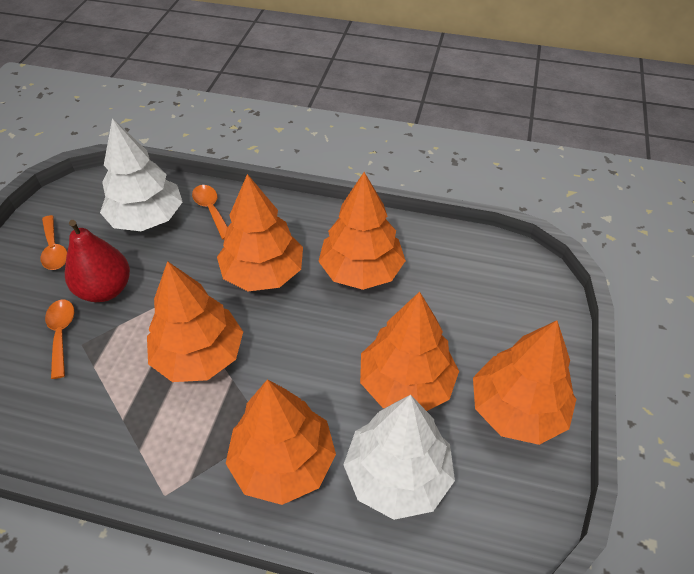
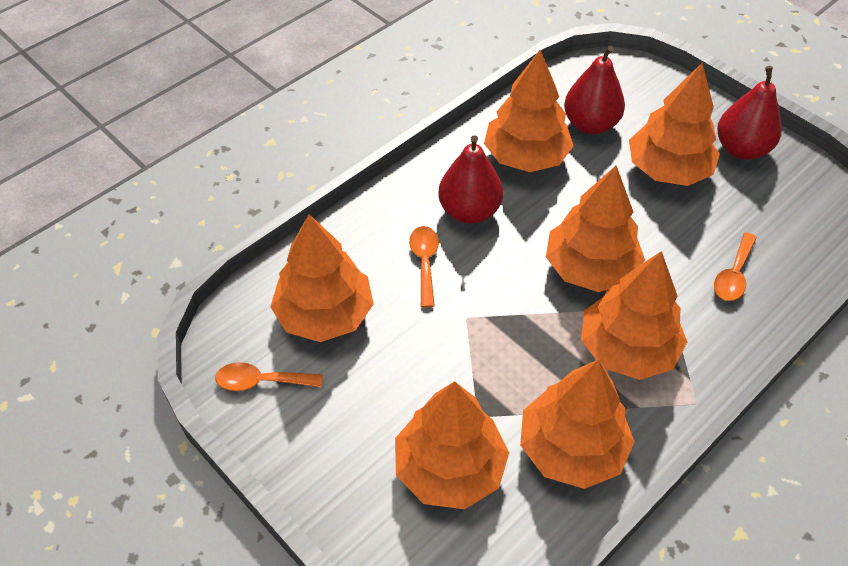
orange tree: [147,261,243,382] [217,174,303,291] [225,380,336,505] [318,172,406,290] [360,292,459,411] [473,320,576,445] = 6 -> [270,214,374,342] [395,381,509,509] [484,50,573,172] [520,359,635,489] [546,165,645,292] [581,251,687,380] [629,63,720,186] = 7
red pear: [65,220,130,302] = 1 -> [438,135,503,224] [564,46,625,134] [717,66,782,160] = 3
white tree: [100,118,182,231] [343,395,455,520] = 2 -> none = 0

